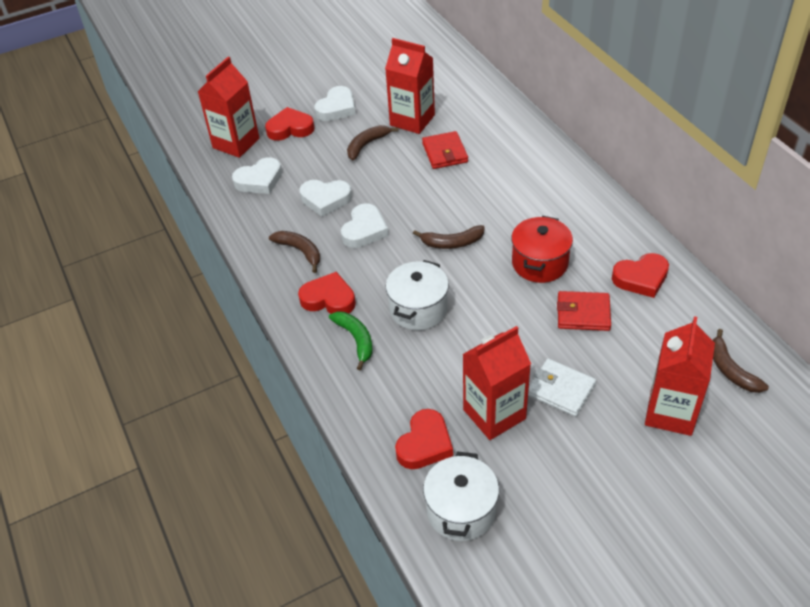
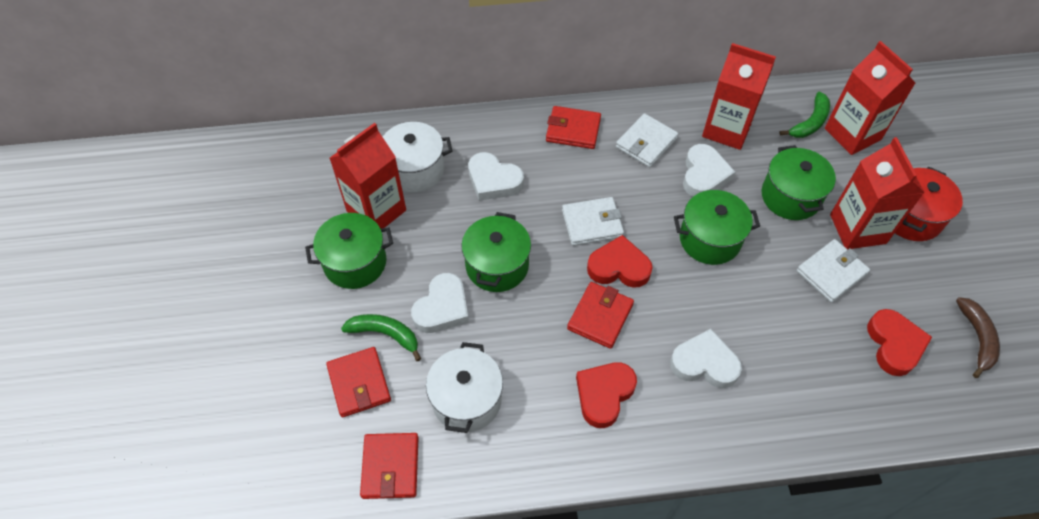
brown banana: [269,231,320,273] [347,125,399,160] [413,225,485,249] [713,329,769,393] = 4 -> [956,297,1000,378] = 1
green banana: [329,312,372,370] = 1 -> [341,314,421,361] [779,92,830,138] = 2
green pot: none = 0 -> [305,213,393,289] [461,212,531,292] [674,190,760,265] [762,145,836,220] = 4
red heart: [265,107,314,141] [298,272,356,314] [395,409,453,469] [612,253,669,298] = 4 -> [576,362,637,428] [587,235,652,288] [867,309,932,376] = 3
red wallet: [422,131,468,169] [557,291,611,331] = 2 -> [326,347,391,417] [360,433,419,499] [546,106,601,149] [567,282,634,349] = 4
white wallet: [528,359,596,417] = 1 -> [562,197,624,246] [616,113,678,168] [796,239,870,303] = 3

